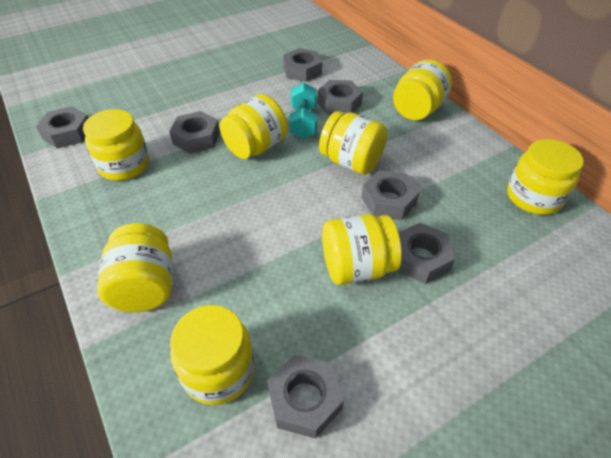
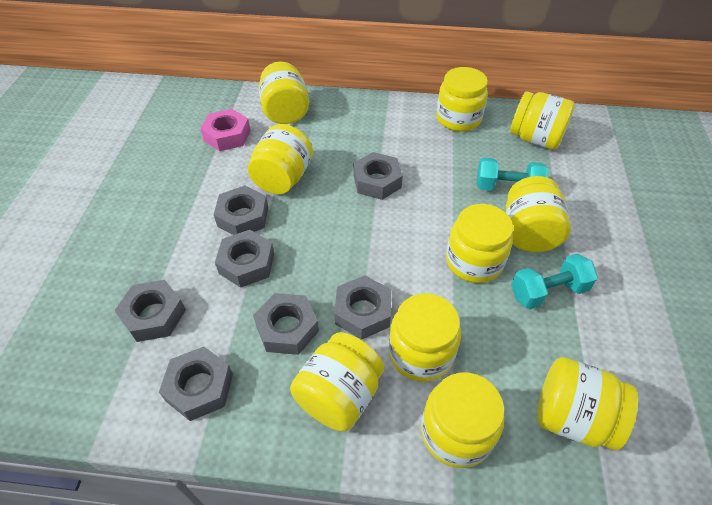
pink nut: none = 0 -> [200,109,251,151] = 1
turquoise dumbbell: [290,83,317,139] = 1 -> [476,157,548,191] [511,254,598,309] = 2
yellow jar: [83,109,149,181] [97,223,173,312] [170,305,255,405] [220,94,288,159] [319,111,388,174] [322,214,402,285] [393,59,452,120] [507,139,584,215] = 8 -> [248,124,313,194] [259,61,309,124] [290,332,384,432] [388,293,461,382] [421,372,504,468] [436,67,488,132] [446,204,513,283] [506,176,571,252] [510,91,575,150] [537,357,638,451] = 10

